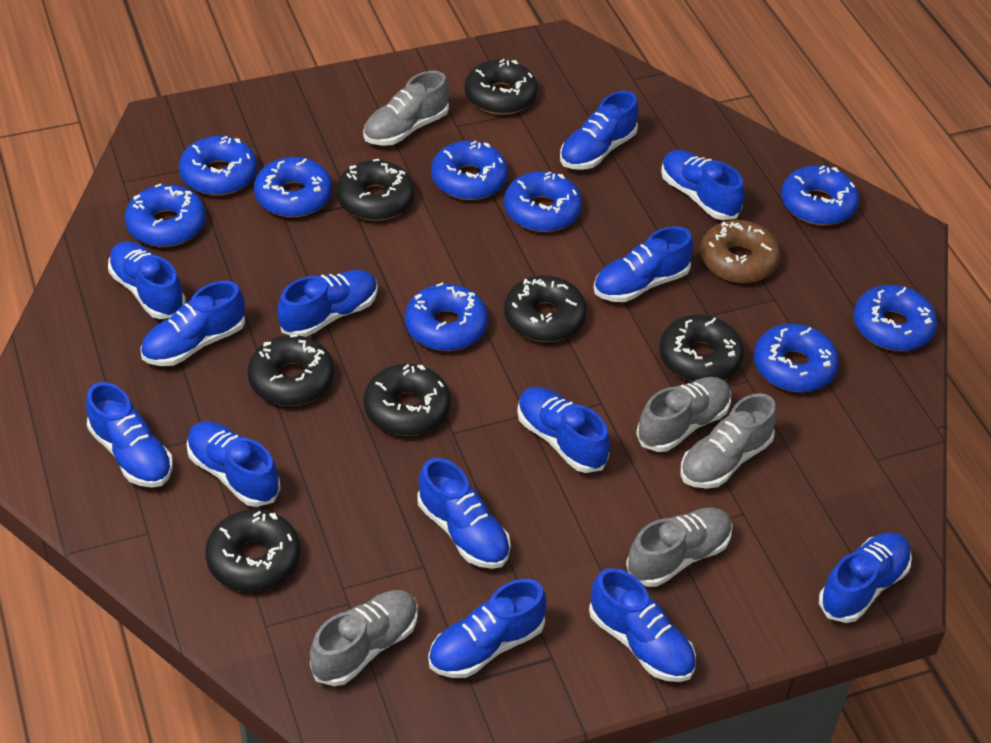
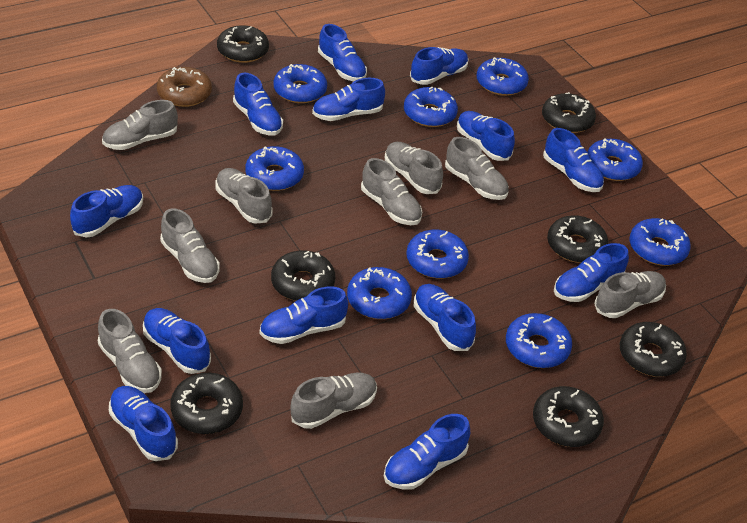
grey shoe: [310,590,418,686] [363,71,449,146] [626,507,733,587] [636,377,731,452] [680,393,777,489] = 5 -> [98,309,162,393] [102,100,178,150] [160,208,220,283] [215,168,273,224] [290,373,377,429] [361,158,422,225] [385,142,443,194] [445,137,509,200] [594,271,666,318] = 9

